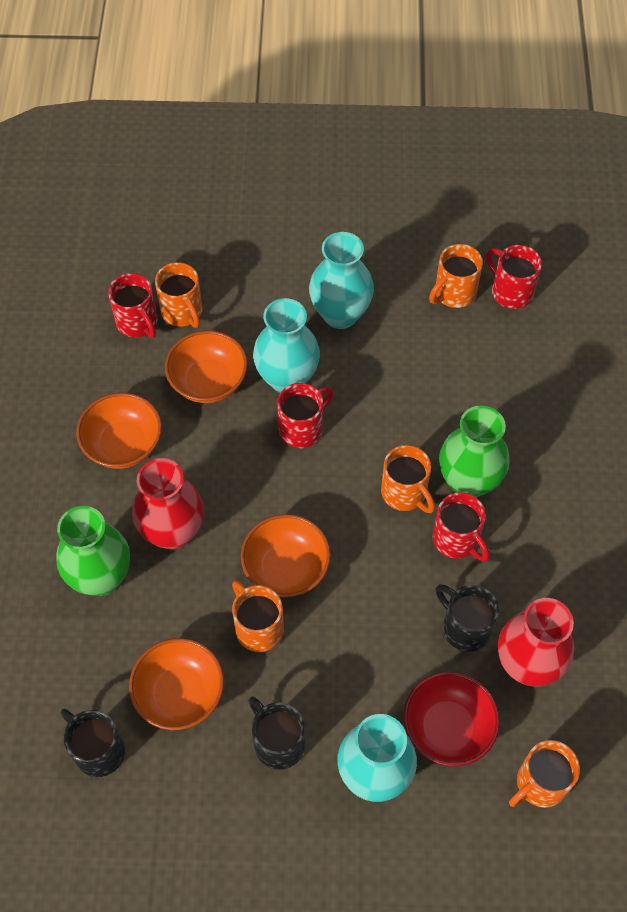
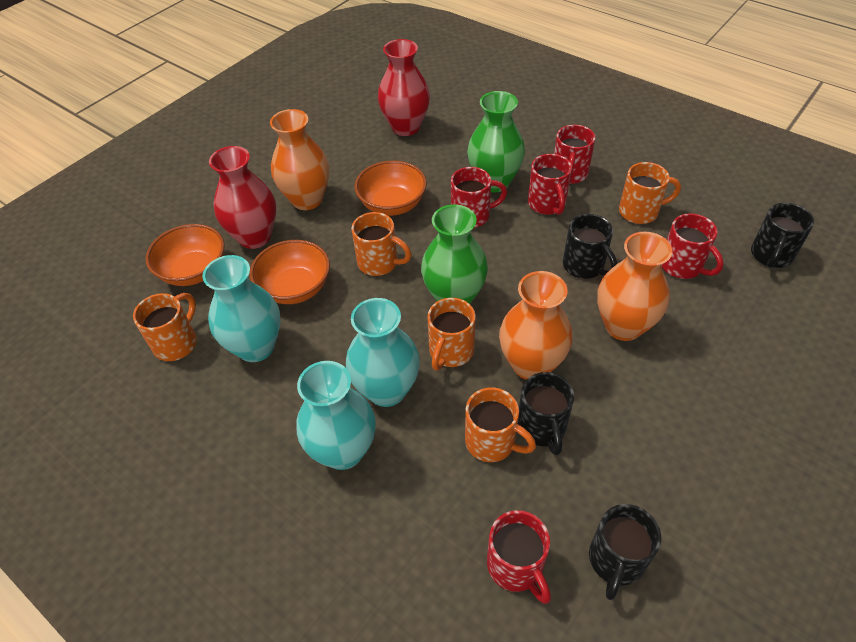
black mug: [61,708,125,777] [248,696,305,770] [435,584,499,652] = 3 -> [518,372,574,456] [563,214,617,279] [589,504,662,600] [751,203,814,268] = 4
orange bowl: [76,393,162,469] [129,638,224,730] [165,331,248,403] [241,514,331,597] = 4 -> [146,224,225,286] [250,240,330,304] [354,161,427,216] = 3
orange vase: none = 0 -> [270,109,329,210] [499,271,572,380] [597,232,673,341] = 3
red bowl: [404,672,500,766] = 1 -> none = 0
red mug: [108,273,158,338] [277,383,333,448] [433,492,490,562] [486,245,542,309] = 4 -> [451,167,507,228] [487,510,551,604] [528,154,572,215] [554,125,595,184] [661,213,724,279] = 5

